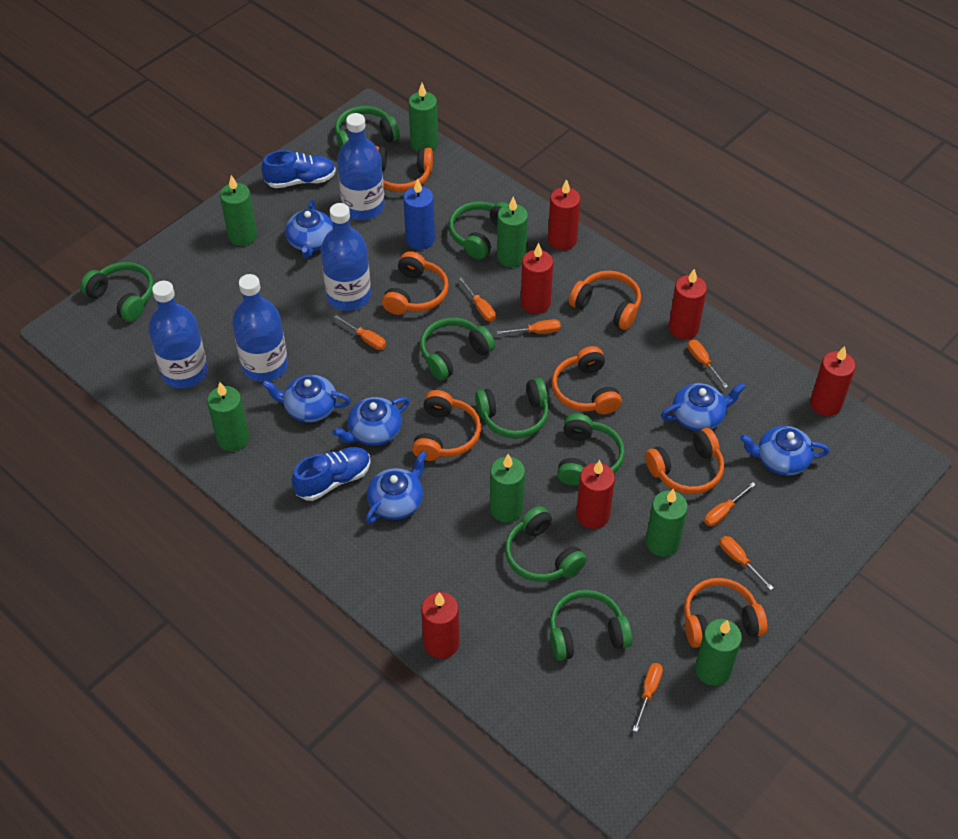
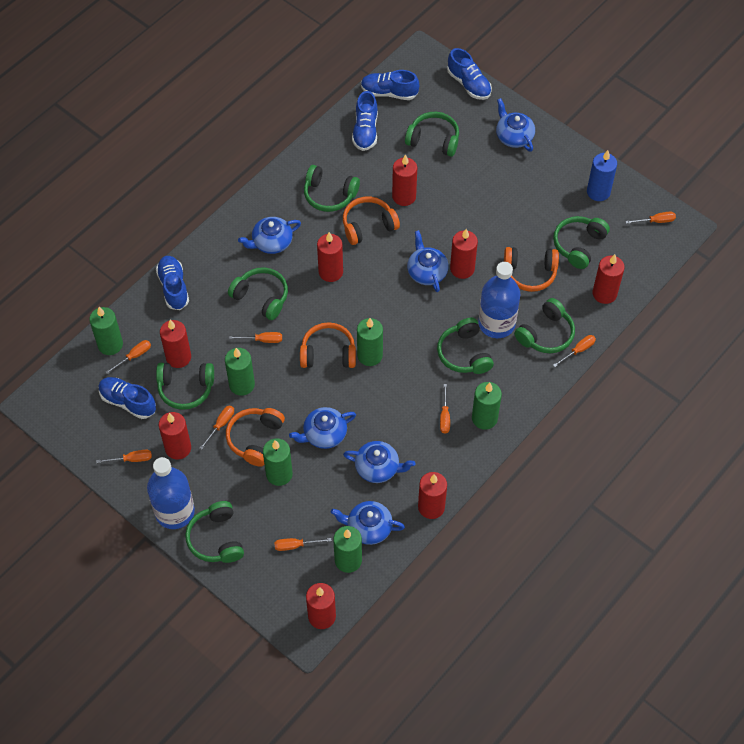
blue bottle: [148,281,208,389] [232,274,288,382] [321,203,371,311] [337,113,385,220] = 4 -> [147,457,195,529] [478,262,520,338] = 2
blue shoe: [261,150,336,188] [292,447,371,501] = 2 -> [99,377,156,419] [156,256,189,310] [352,91,378,151] [361,70,419,100] [447,48,492,100] = 5
green candle: [207,382,249,451] [220,175,257,246] [408,83,438,152] [490,454,525,523] [497,196,528,267] [646,489,688,557] [695,619,742,686] = 7 -> [89,307,123,355] [225,348,255,396] [263,438,293,486] [333,526,362,573] [357,318,383,366] [472,382,502,430] = 6
orange headphones: [376,146,433,192] [382,251,449,315] [412,390,481,461] [552,346,622,414] [569,271,641,330] [645,428,724,494] [684,578,767,648] = 7 -> [226,408,285,467] [300,322,356,368] [343,196,400,245] [504,247,559,292] = 4
orange screwdriver: [334,315,386,350] [459,277,496,321] [497,319,561,335] [633,663,663,732] [688,340,728,388] [704,482,756,526] [720,536,774,590] = 7 -> [96,450,152,463] [106,340,151,374] [200,406,234,450] [229,332,282,343] [274,538,332,551] [440,384,450,433] [553,335,596,367] [625,212,676,224] = 8
red candle: [421,592,459,659] [521,243,553,314] [548,179,580,250] [576,460,615,529] [669,269,707,339] [810,346,856,416] = 6 -> [159,412,191,460] [160,320,191,368] [306,583,336,629] [317,232,343,282] [392,154,417,206] [418,472,447,519] [450,229,478,279] [593,254,625,304] = 8

